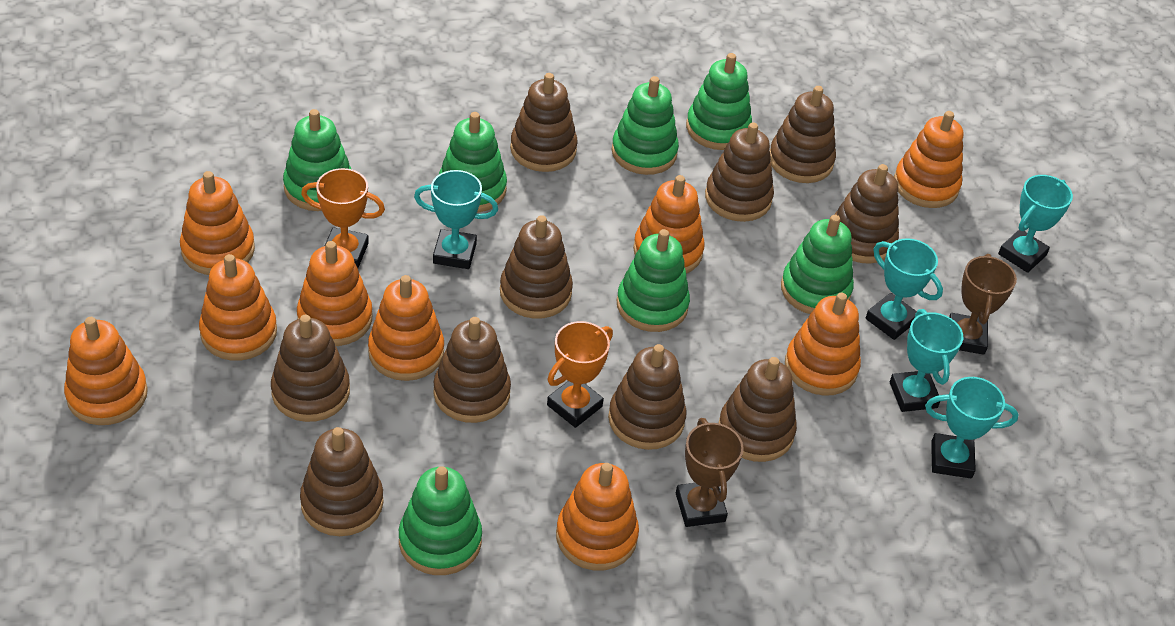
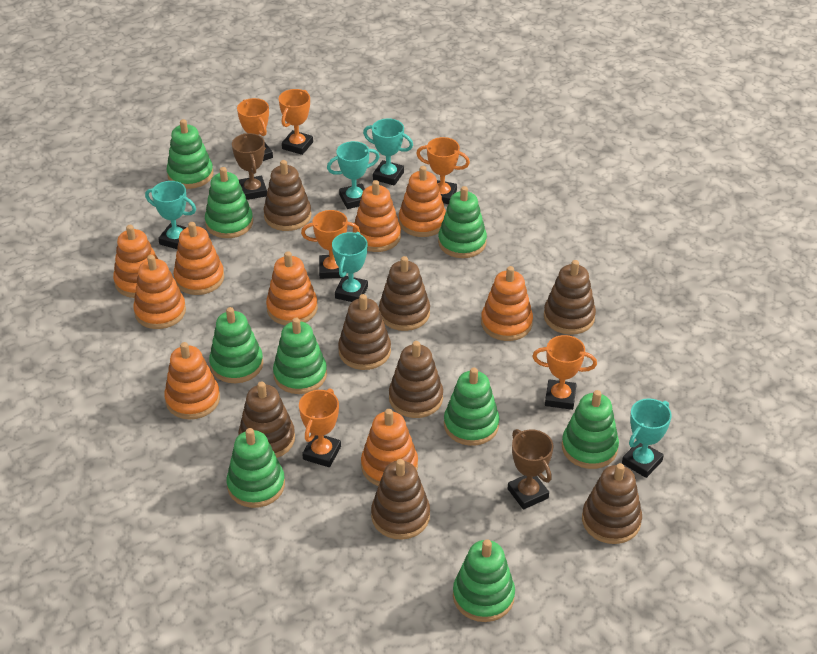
brown stacking toy: [271,315,350,422] [300,427,383,536] [433,317,511,423] [500,215,573,319] [510,73,578,172] [608,344,687,450] [705,122,774,222] [719,357,797,462] [770,86,836,183] [834,164,899,264] = 10 -> [238,381,295,458] [264,160,311,231] [338,294,391,370] [371,459,430,540] [379,256,430,331] [389,341,443,418] [544,260,596,335] [582,463,642,544] = 8
green stacking toy: [283,109,351,211] [399,466,482,575] [439,112,507,212] [611,76,679,175] [616,229,690,332] [686,53,752,150] [781,215,854,314] = 7 -> [166,119,213,189] [205,167,253,238] [209,307,263,383] [226,428,285,508] [273,318,327,394] [438,186,487,258] [444,368,500,446] [453,539,515,622] [562,390,619,469] = 9
orange trophy: [301,168,385,268] [547,321,613,428] = 2 -> [237,98,273,161] [279,89,313,155] [299,388,341,467] [301,210,360,279] [416,137,470,204] [532,335,597,410] = 6

